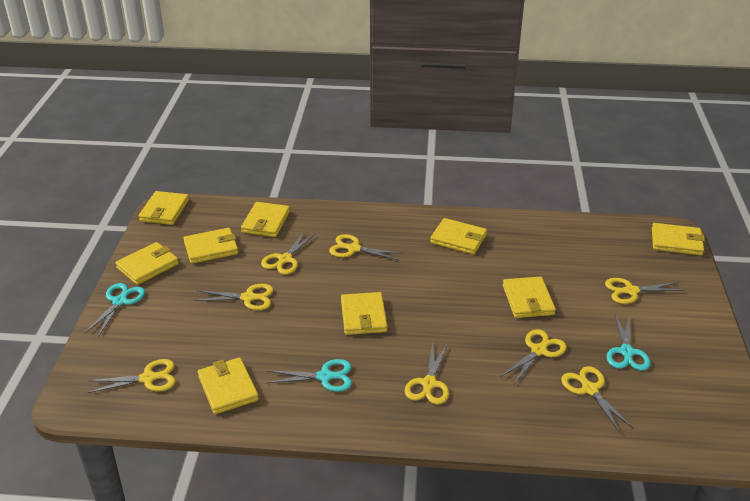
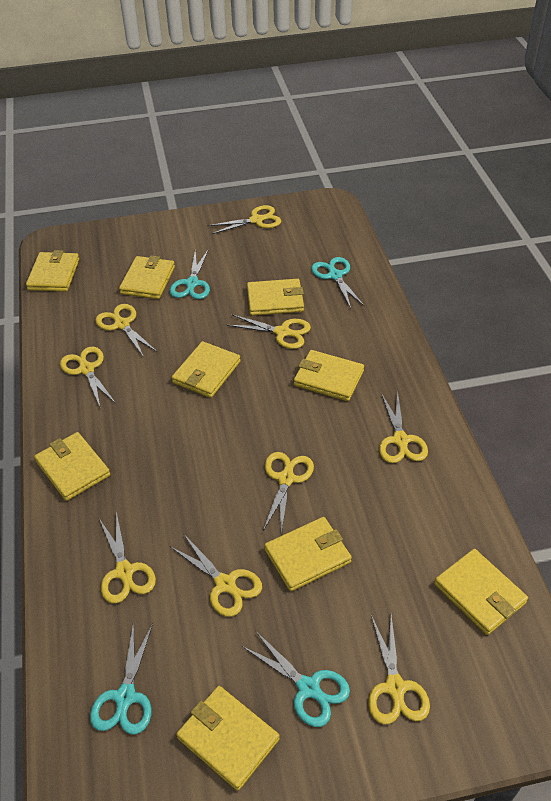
turquoise scissors: [85,283,145,337] [267,359,352,392] [606,314,650,371] = 3 -> [90,621,153,735] [170,249,210,299] [242,632,350,727] [311,257,364,308] = 4
yellow scissors: [87,359,176,393] [195,284,274,310] [261,231,316,275] [329,234,403,260] [405,342,449,405] [502,329,567,384] [561,366,633,433] [605,278,685,304] = 8 -> [60,347,115,407] [95,304,157,357] [99,511,156,604] [170,533,262,617] [207,205,281,234] [227,315,311,349] [263,452,314,534] [368,615,430,725] [379,392,428,463] = 9

